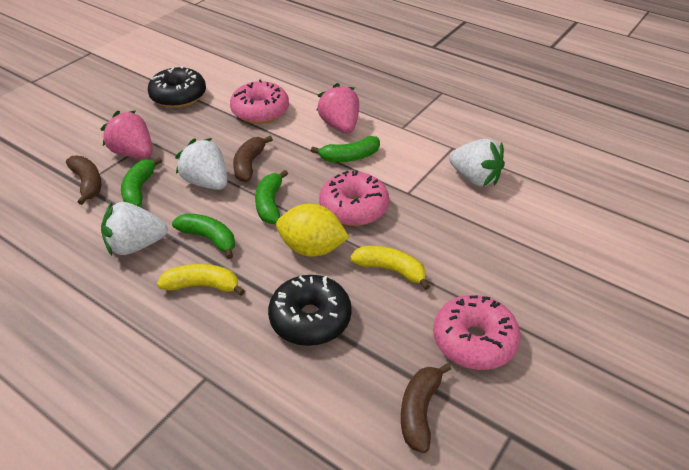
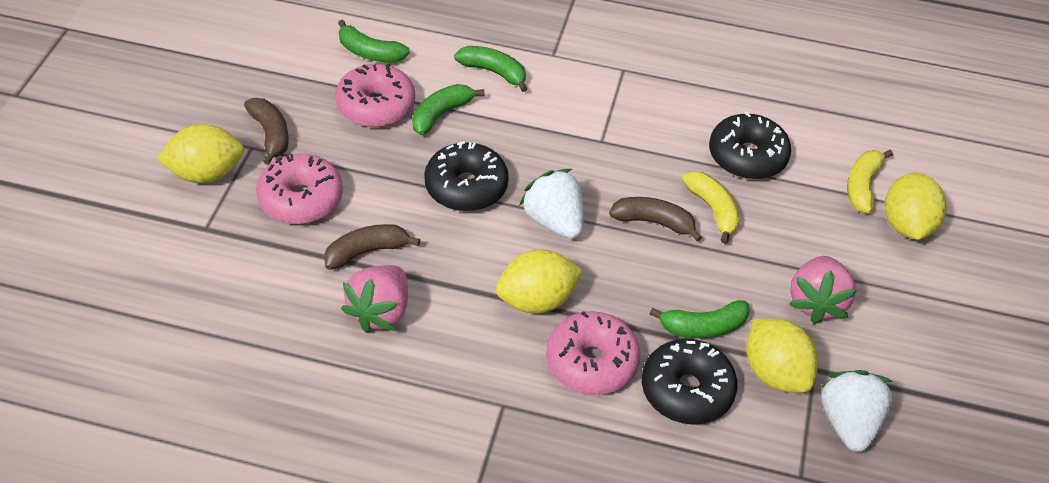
black donut: [148,66,206,108] [268,275,352,346] = 2 -> [424,141,509,212] [642,339,738,425] [709,112,791,180] = 3
white strawberry: [101,202,168,256] [175,138,227,190] [449,139,505,186] = 3 -> [520,169,583,239] [821,370,893,452] = 2
yellow lemon: [276,204,349,257] = 1 -> [157,124,244,183] [496,249,583,314] [746,318,818,393] [885,173,947,240] = 4

